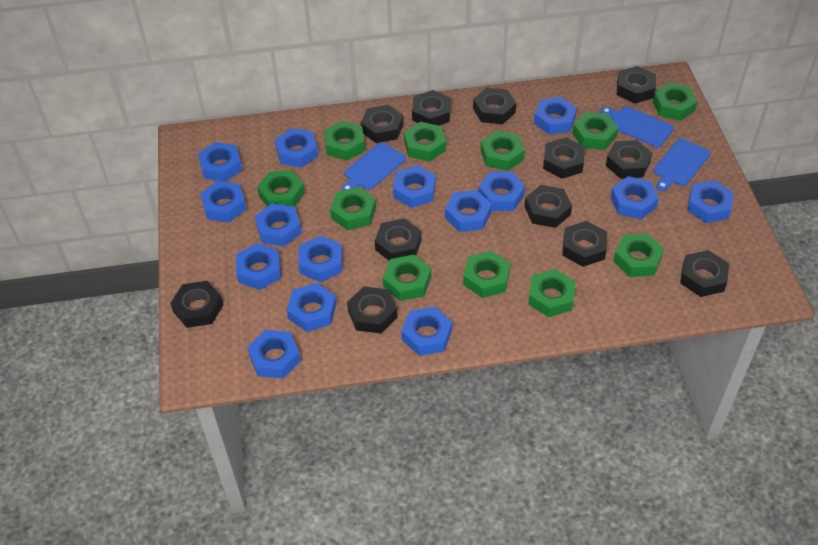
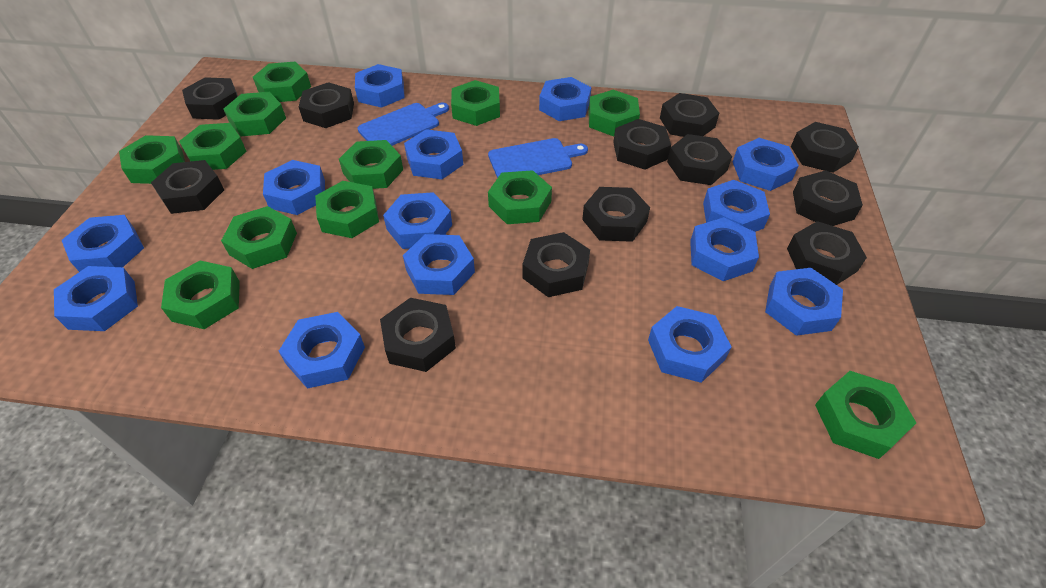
blue cutting board: [341,143,406,191] [600,106,674,147] [653,138,711,191] = 3 -> [357,103,449,146] [488,138,588,178] = 2
blue nut: [198,142,242,182] [200,181,247,223] [236,243,281,290] [247,330,301,378] [255,203,302,246] [275,128,318,168] [287,283,337,332] [298,236,343,282] [393,165,436,208] [401,307,452,356] [445,190,492,232] [478,172,525,211] [534,97,577,135] [611,176,659,219] [687,180,734,223] = 15 -> [54,266,138,331] [62,215,144,272] [263,160,325,215] [279,312,365,389] [355,64,405,108] [383,192,452,249] [403,234,475,295] [404,129,463,179] [539,77,591,121] [648,306,732,383] [690,217,759,281] [703,180,770,232] [733,138,799,191] [765,268,843,336] = 14
green nut: [257,170,305,207] [324,121,365,161] [330,187,376,230] [383,255,431,301] [404,122,446,162] [463,251,510,298] [481,131,525,171] [528,269,576,317] [572,112,618,150] [613,234,664,277] [653,82,698,121] = 11 -> [119,135,185,184] [161,261,240,329] [179,123,247,170] [221,206,297,269] [223,92,286,136] [253,62,311,102] [315,181,379,238] [339,140,403,189] [451,80,500,126] [488,170,552,224] [588,90,640,137] [815,371,916,459] = 12

